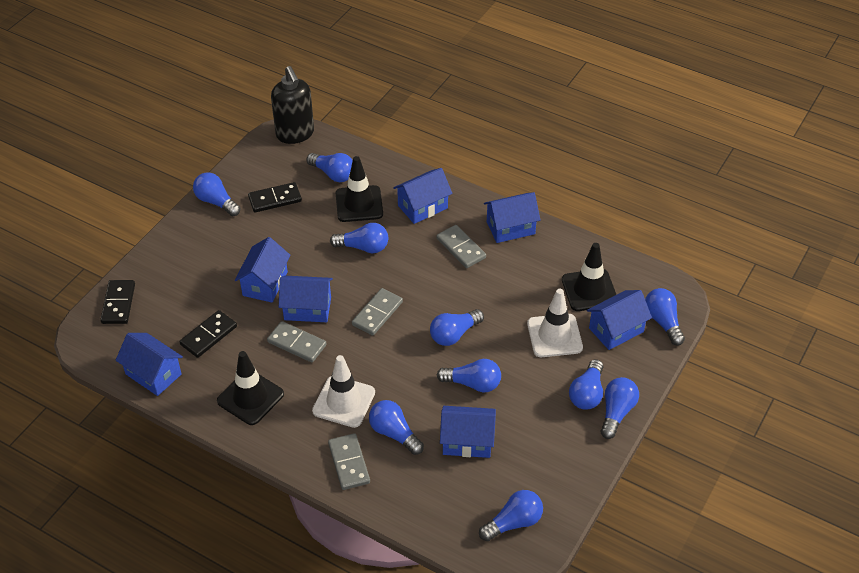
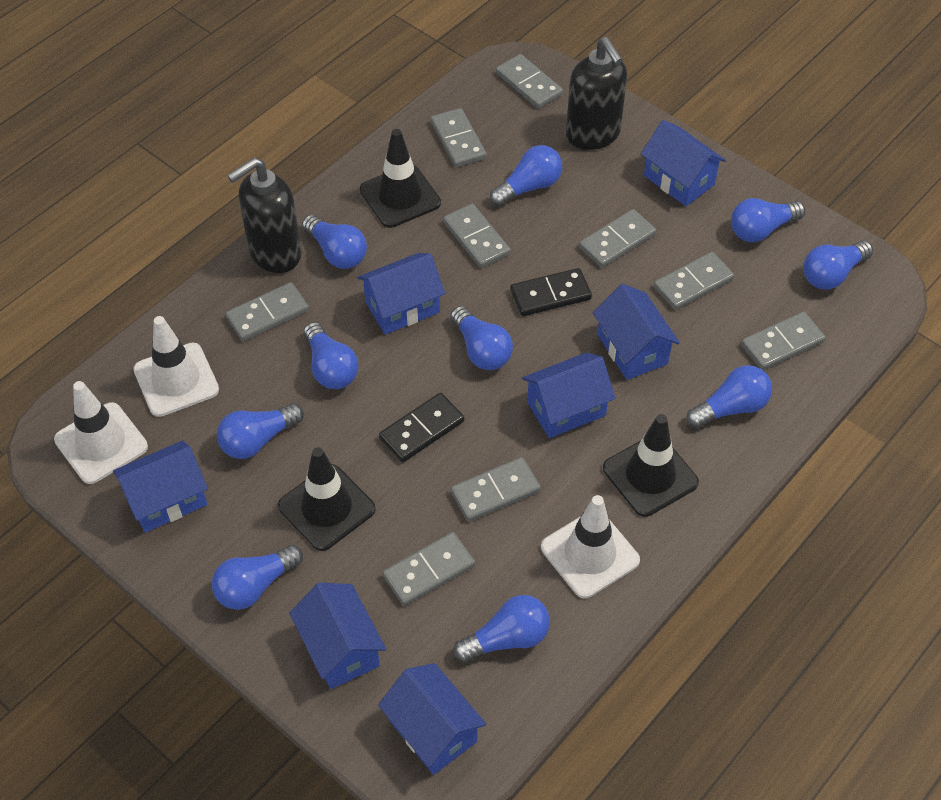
black domino: [100,280,135,324] [179,310,237,358] [248,182,302,213] = 3 -> [379,393,464,462] [510,268,592,316] = 2
black soap dispenser: [271,66,314,144] = 1 -> [227,158,302,273] [566,37,627,150] = 2
grey domino: [267,321,326,362] [328,433,370,490] [352,288,403,336] [437,225,486,268] = 4 -> [226,282,309,341] [383,532,475,606] [431,108,487,167] [443,204,511,268] [451,457,541,522] [496,54,563,109] [579,209,656,268] [654,252,734,310] [741,312,825,370] = 9
white traffic cone: [312,355,375,428] [527,289,583,357] = 2 -> [54,381,148,484] [133,316,219,417] [541,495,640,598] = 3

